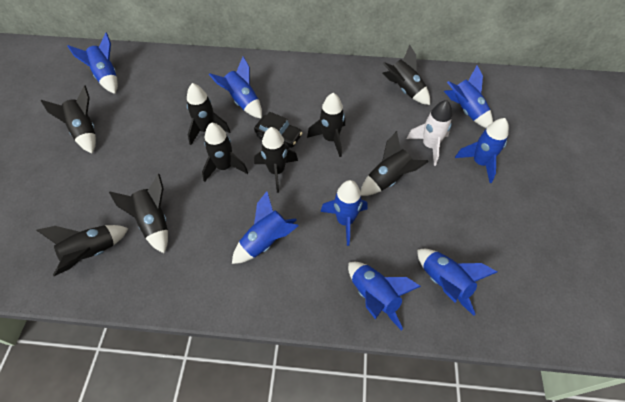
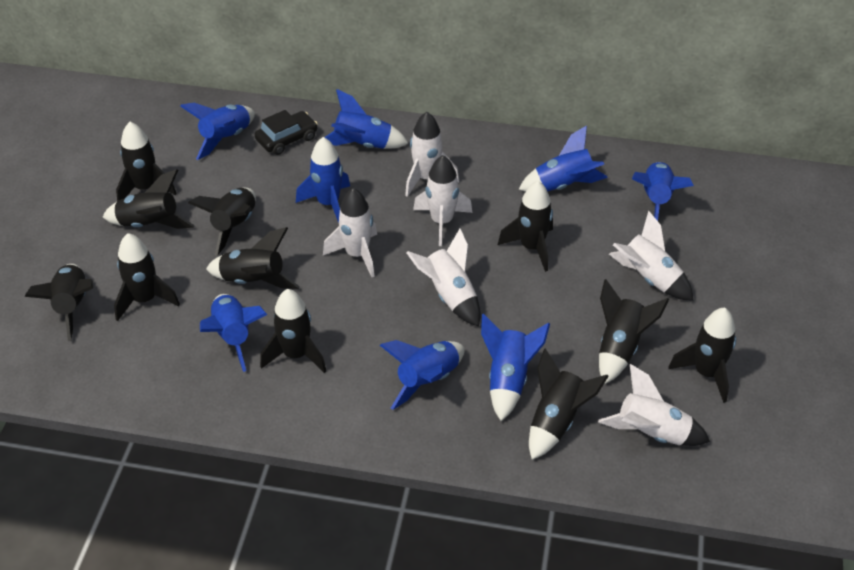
black rocket: [36,225,129,276] [41,85,96,153] [109,174,168,253] [187,83,230,145] [202,122,248,182] [254,127,298,193] [307,93,345,157] [361,131,429,196] [382,45,430,105] = 9 -> [25,264,93,341] [103,169,195,229] [114,233,180,321] [116,122,177,201] [188,188,256,256] [206,227,300,289] [260,289,326,373] [498,181,553,272] [529,348,609,460] [599,279,669,384] [668,307,736,403] = 11
white rocket: [407,100,452,166] = 1 -> [323,188,377,277] [405,112,459,197] [407,228,481,327] [413,155,472,246] [598,364,710,446] [609,211,694,301] = 6

